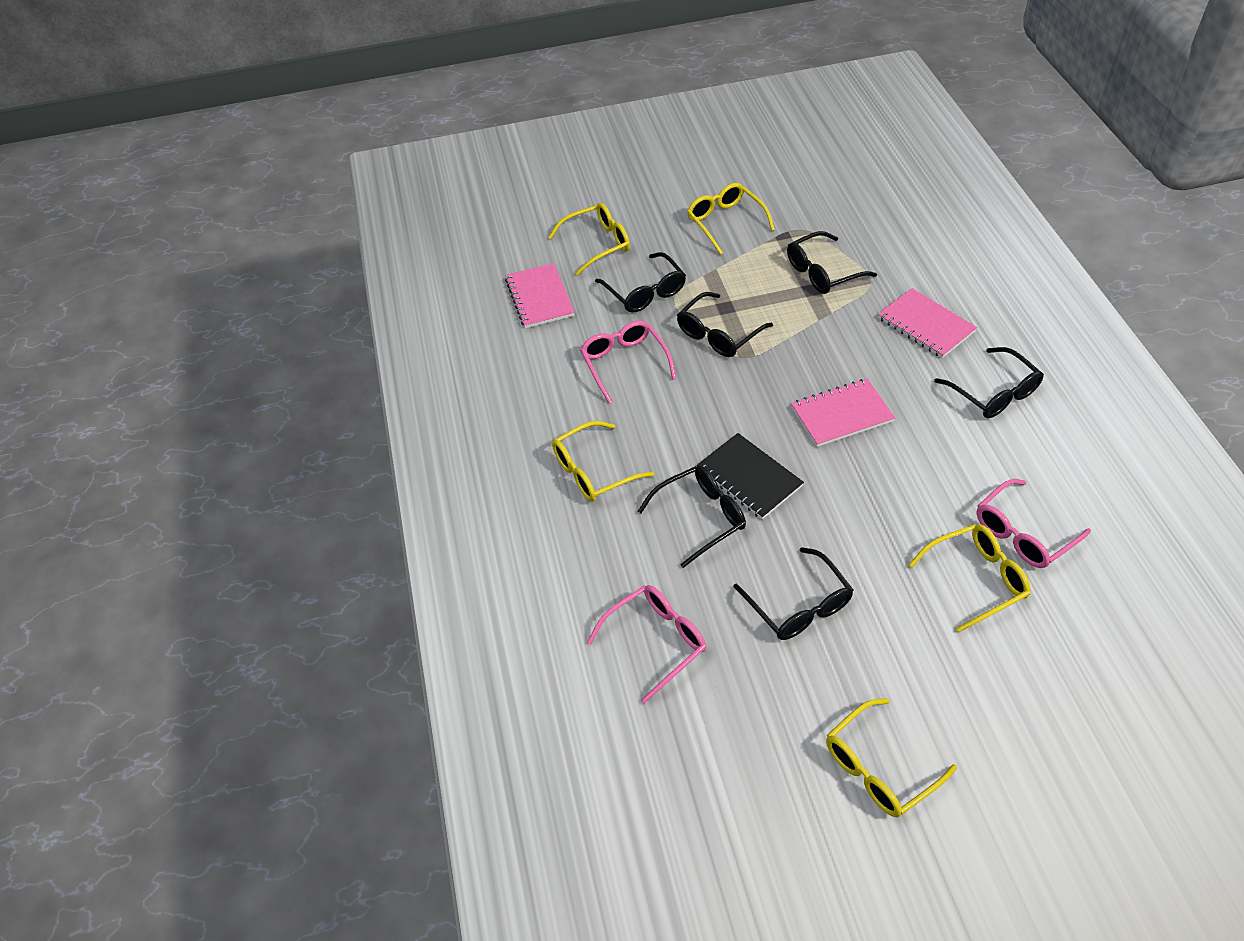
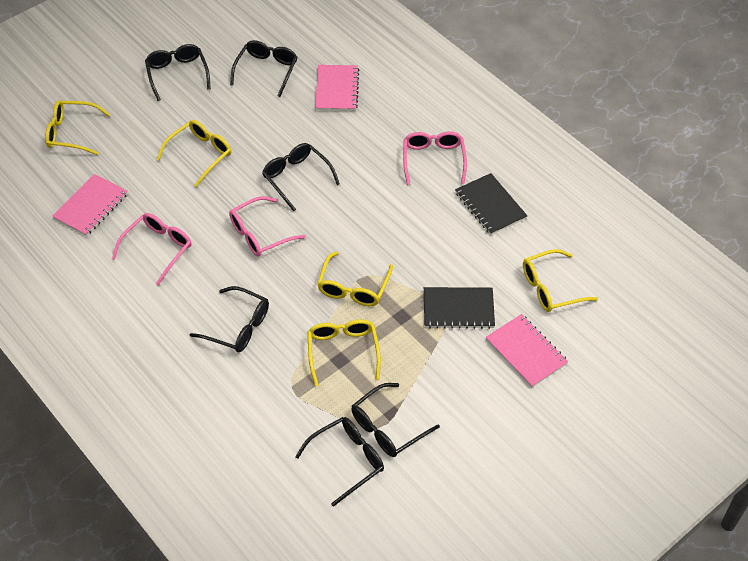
black notebook: [697,433,804,519] = 1 -> [424,287,495,329] [455,173,527,235] = 2

